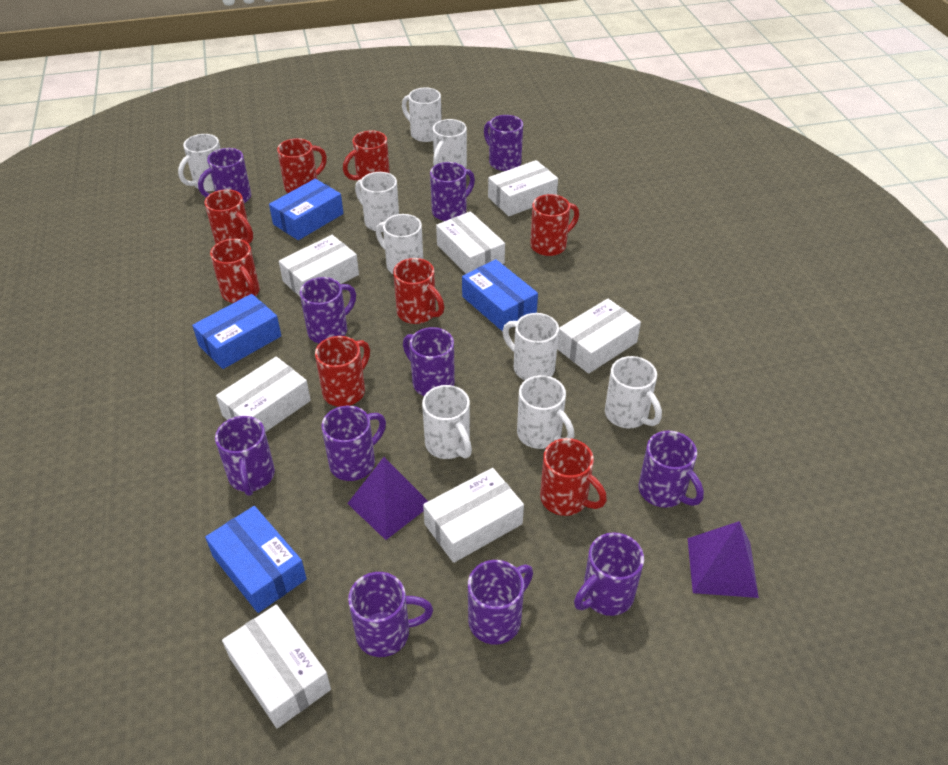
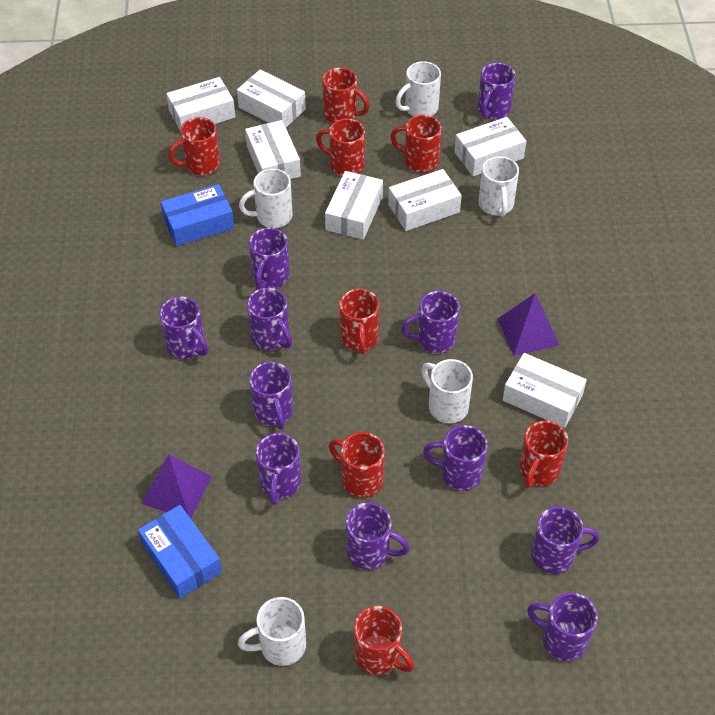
blue box: [192,294,281,369] [205,506,307,613] [269,179,343,240] [462,259,538,332] = 4 -> [138,505,222,599] [160,184,234,246] = 2
white mug: [178,134,221,191] [355,172,399,232] [376,214,423,274] [402,87,442,142] [422,385,472,459] [433,119,467,169] [503,313,559,380] [517,375,575,449] [605,356,662,428] = 9 -> [238,597,306,666] [239,169,293,228] [395,61,441,116] [421,359,473,423] [479,156,519,217] = 5

